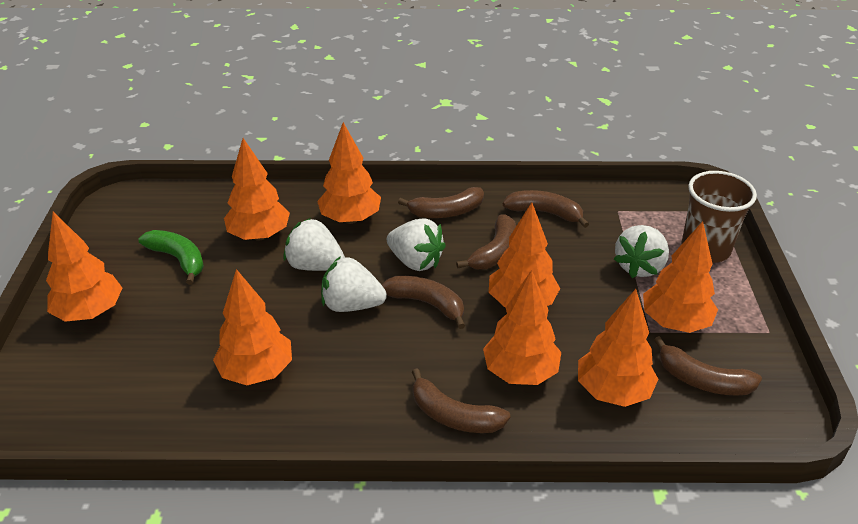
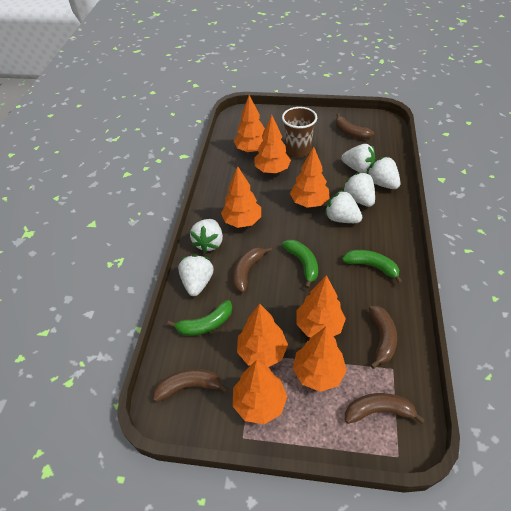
brown banana: [382,276,465,329] [398,187,484,218] [412,368,511,433] [456,214,516,269] [503,190,589,228] [654,336,762,396] = 6 -> [153,369,228,402] [233,247,272,293] [335,113,374,139] [345,393,425,424] [368,306,397,369] = 5
green banana: [138,230,204,285] = 1 -> [167,300,232,336] [282,240,318,288] [342,250,403,284] = 3
white strawberry: [283,218,345,271] [321,256,387,312] [387,218,446,271] [614,225,669,278] = 4 -> [178,255,214,296] [190,219,223,253] [325,190,362,223] [341,144,375,173] [343,172,375,207] [367,157,400,189] = 6

